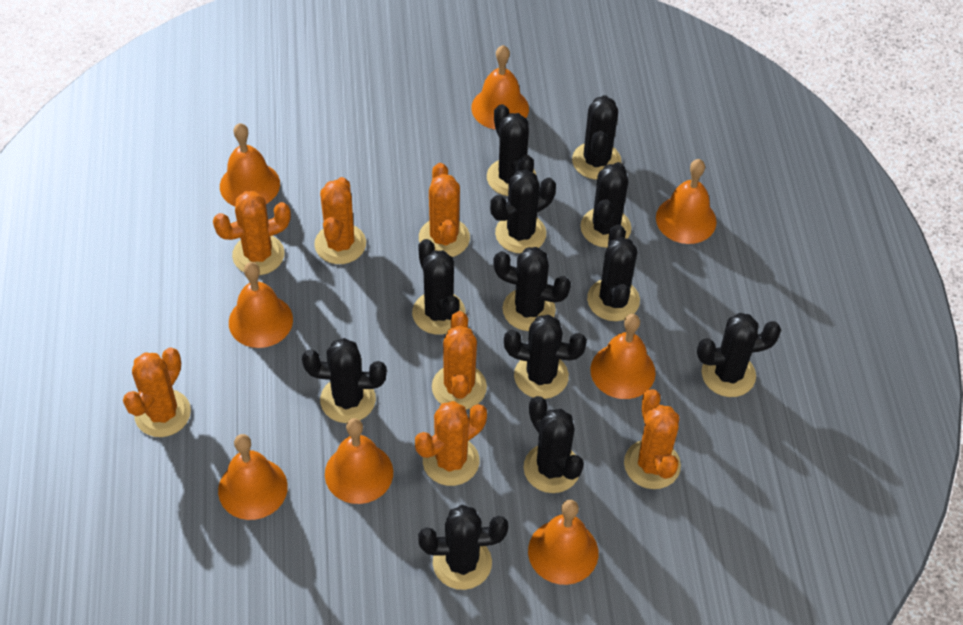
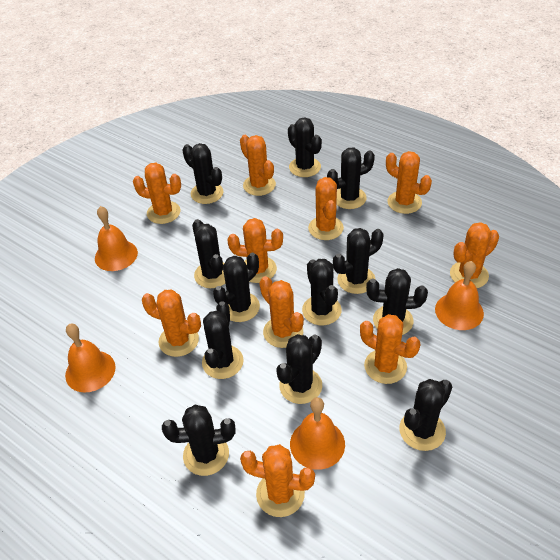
orange bell: [218,434,288,520] [220,123,280,206] [229,262,293,348] [325,418,393,504] [471,45,529,130] [528,500,599,585] [590,314,656,399] [656,159,717,244] = 8 -> [65,324,116,393] [95,206,138,271] [290,397,345,470] [435,261,484,330] = 4
orange cactus: [123,348,191,437] [213,191,291,275] [314,177,366,264] [415,401,487,486] [419,163,470,257] [432,311,487,410] [624,389,681,489] = 7 -> [133,163,181,224] [142,290,201,357] [227,218,283,283] [240,135,276,196] [240,444,315,517] [259,276,304,348] [308,177,344,240] [360,314,421,384] [386,151,432,214] [450,222,499,288] = 10

